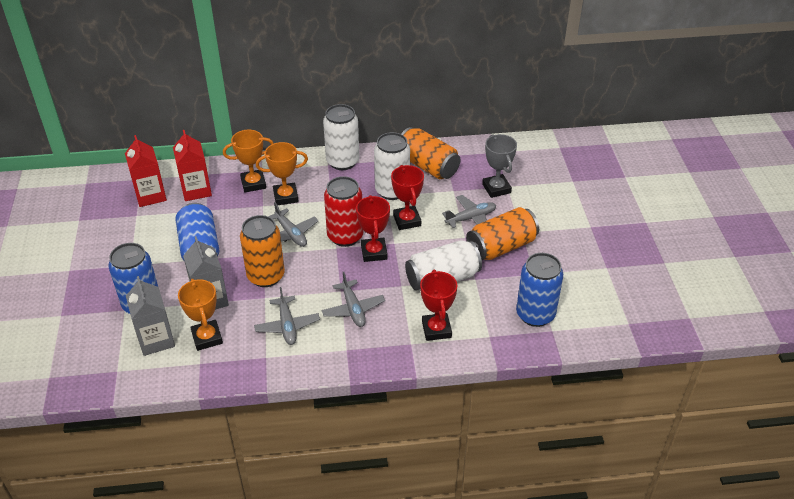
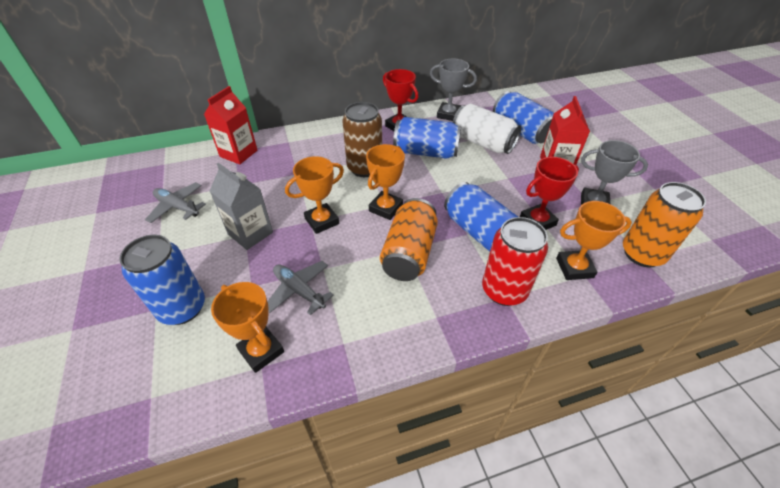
blue can: [108,243,158,314] [175,203,219,260] [516,253,563,327] = 3 -> [119,235,205,325] [393,117,461,159] [444,182,518,252] [493,91,554,144] = 4
brown can: none = 0 -> [342,102,382,177] = 1
grey carton: [126,276,175,356] [183,236,229,310] = 2 -> [210,163,273,250] = 1
grey plane: [254,287,320,345] [268,202,318,247] [322,272,385,327] [442,195,496,228] = 4 -> [145,182,206,223] [267,261,334,315] = 2
grey trophy: [482,134,517,198] = 1 -> [430,59,477,121] [581,140,648,205] = 2
orange can: [240,215,285,287] [401,127,461,179] [466,207,539,260] = 3 -> [380,198,438,281] [623,182,706,267] = 2
orange trophy: [178,279,223,351] [223,130,274,192] [256,142,308,205] = 3 -> [211,282,284,373] [285,156,344,234] [366,144,405,220] [556,201,632,280] = 4
red trophy: [356,195,390,262] [391,165,424,230] [420,270,457,341] = 3 -> [383,69,418,131] [520,157,579,230] = 2
white can: [323,104,359,170] [374,132,410,200] [405,240,482,291] = 3 -> [453,104,521,154] = 1

